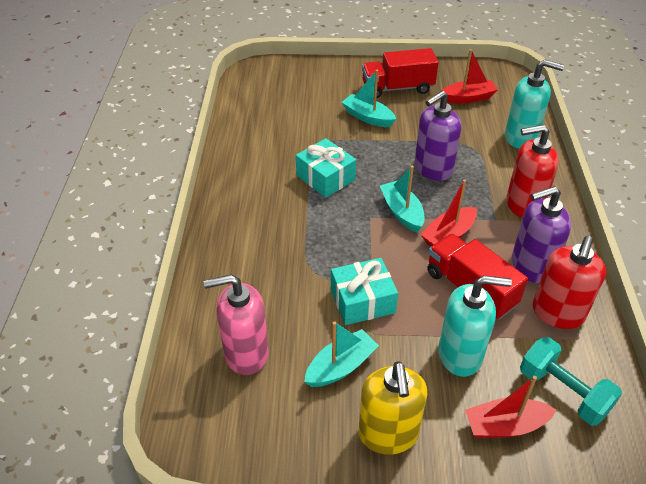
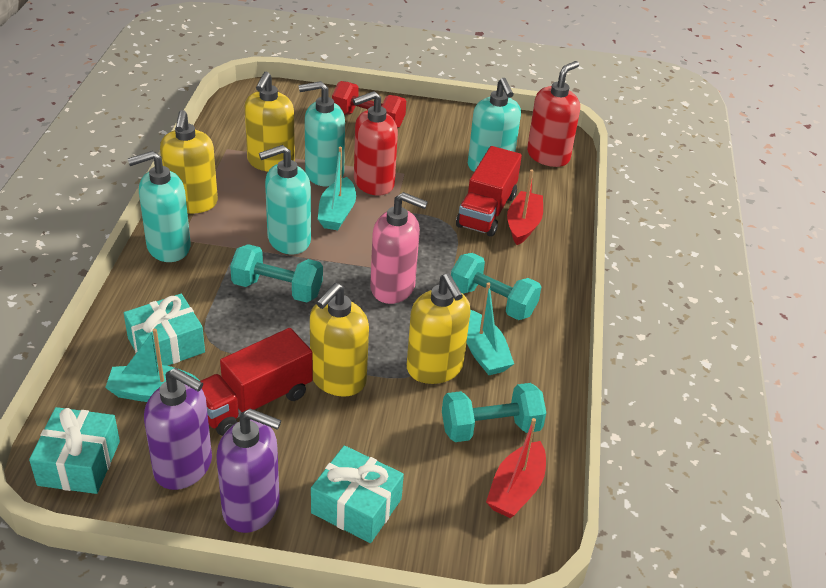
red boat: [420,179,477,247] [442,49,498,104] [465,376,557,438] = 3 -> [486,418,546,518] [507,169,543,245] = 2
red dumbbell: none = 0 -> [332,81,406,128] = 1
turquoise dumbbell: [520,337,622,425] = 1 -> [230,244,323,303] [442,383,546,442] [451,253,541,320] = 3
turquoise gift: [296,138,356,198] [331,258,398,325] = 2 -> [29,407,120,494] [124,294,205,366] [311,446,404,543] = 3
turquoise soap dispenser: [438,275,512,377] [505,59,564,149] = 2 -> [128,151,191,262] [259,145,311,255] [298,81,345,186] [468,78,521,172] = 4
yellow soap dispenser: [359,361,427,455] = 1 -> [160,110,218,214] [244,72,295,172] [310,283,369,396] [407,273,471,384] = 4

